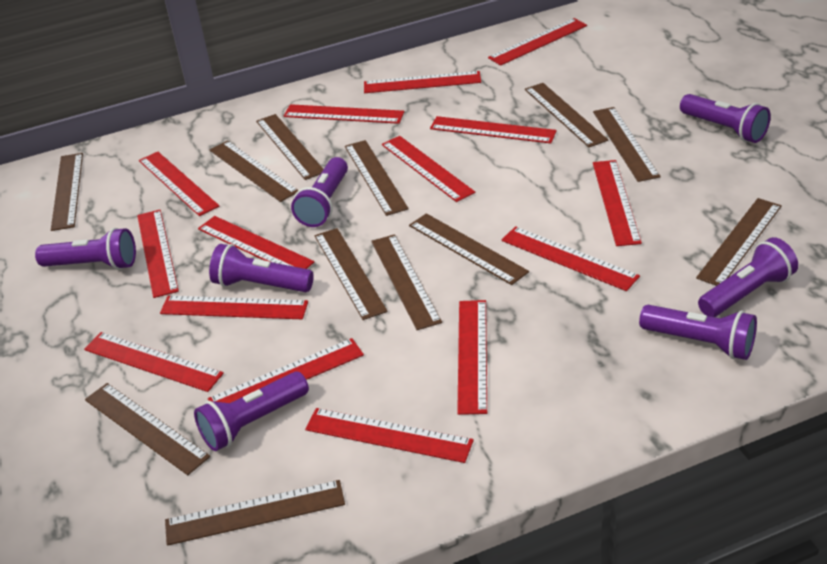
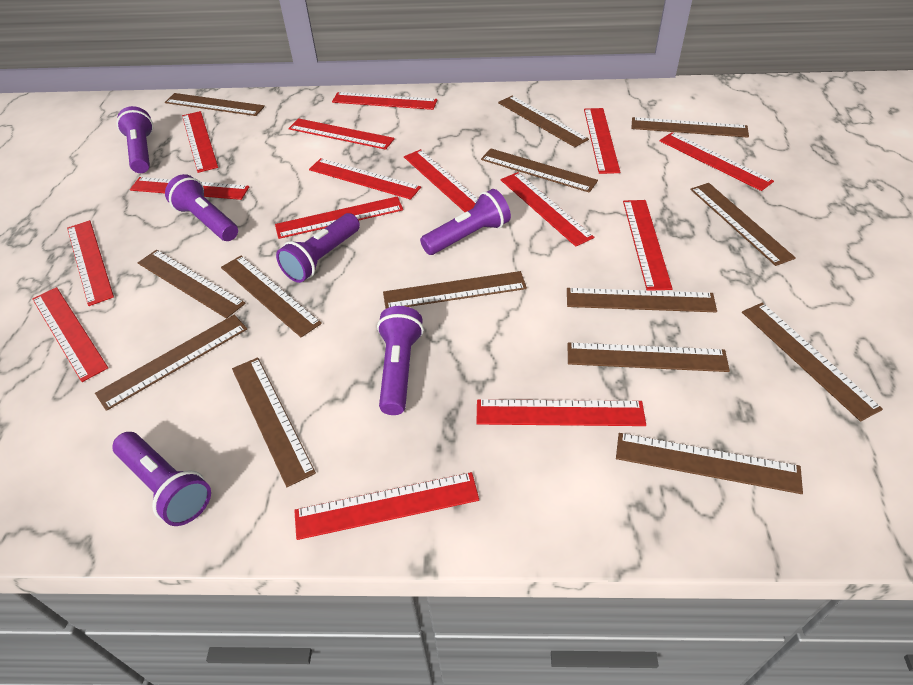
brown ruler: [51,153,83,231] [85,383,210,475] [165,480,345,546] [210,141,299,202] [256,114,323,180] [315,228,388,320] [345,140,409,216] [371,234,442,330] [409,213,529,285] [525,83,608,147] [593,107,661,182] [696,198,782,286] = 12 -> [95,315,247,411] [138,250,246,319] [165,93,265,116] [221,256,322,337] [232,357,316,487] [383,271,527,309] [481,148,598,193] [498,96,589,147] [567,288,717,312] [567,342,730,372] [616,433,803,494] [631,117,749,138] [690,183,796,266] [742,302,883,421] = 14
purple flashlight: [35,228,136,270] [194,372,309,451] [209,244,314,292] [291,157,348,227] [639,305,757,360] [680,94,771,143] [698,237,798,317] = 7 -> [112,432,211,526] [116,106,153,173] [165,174,238,241] [276,213,360,283] [377,306,424,415] [420,189,511,255] = 6

